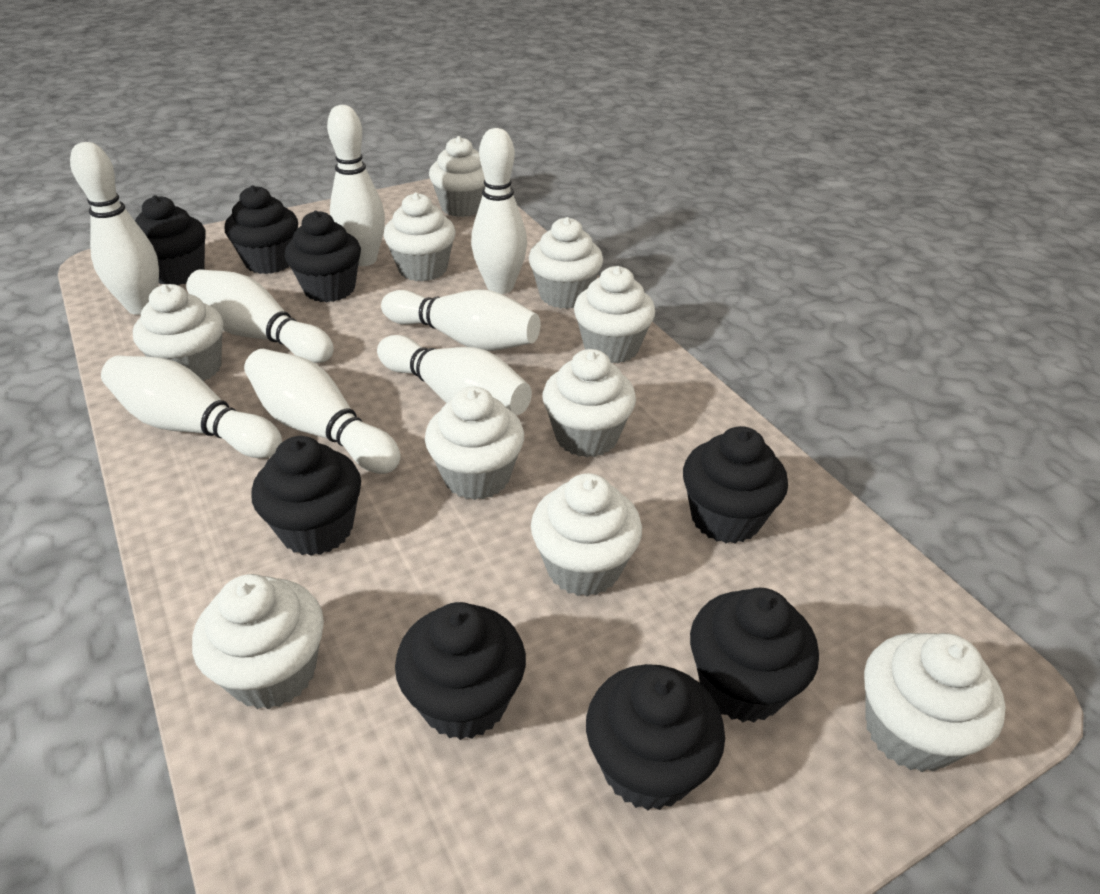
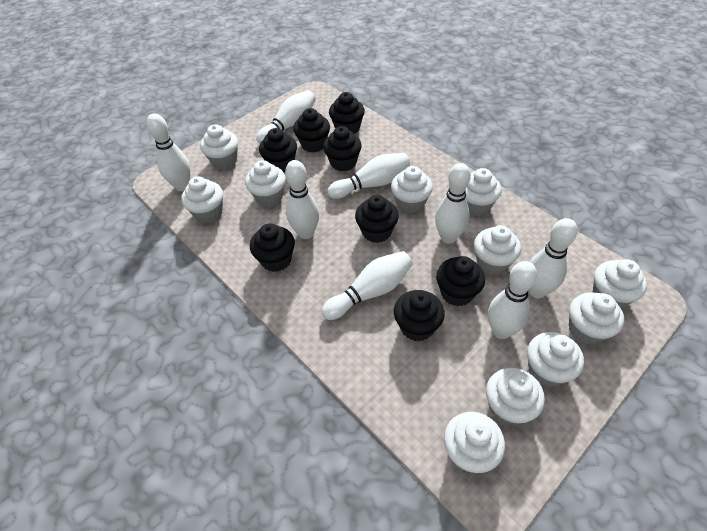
white cupcake: [133,284,224,381] [192,574,324,709] [383,193,456,282] [425,386,524,500] [429,136,485,217] [529,217,603,309] [531,473,642,597] [543,349,636,457] [574,266,655,363] [864,633,1006,772] = 10 -> [181,176,223,223] [200,124,238,169] [245,160,286,206] [391,166,433,213] [444,412,505,473] [465,168,501,216] [474,225,521,275] [486,368,545,425] [527,332,584,387] [569,292,624,345] [593,259,647,309] = 11

